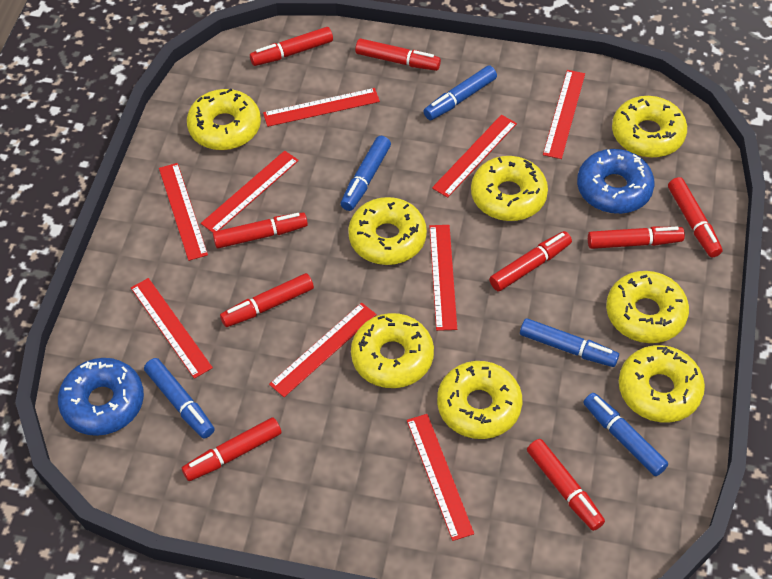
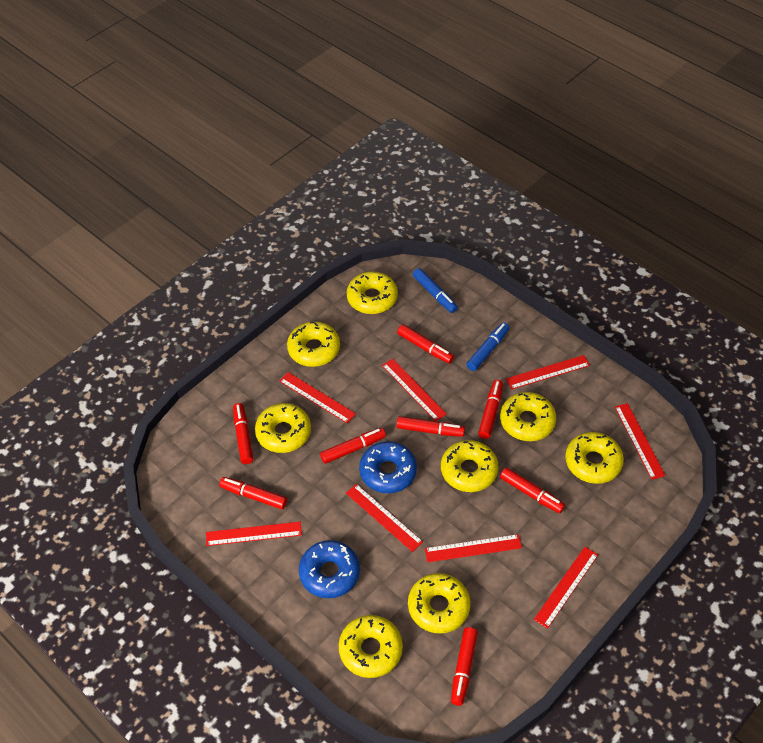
blue marker: [144,358,215,439] [341,136,391,211] [423,65,497,120] [520,318,619,367] [583,393,668,476] = 5 -> [413,268,458,313] [466,322,509,371] = 2
red marker: [182,417,282,481] [213,212,308,248] [220,273,314,327] [250,27,333,66] [355,38,441,71] [489,231,572,291] [527,439,605,531] [588,227,685,249] [668,177,723,258] = 9 -> [219,477,287,509] [233,403,253,464] [320,428,386,464] [396,416,465,437] [397,324,454,364] [451,627,478,706] [478,380,503,439] [500,467,565,513] = 8
red ruler: [131,278,213,379] [159,163,208,261] [201,151,299,233] [263,88,380,127] [269,302,377,397] [407,414,474,541] [429,225,457,331] [432,115,517,198] [543,70,585,159] = 9 -> [206,522,302,546] [279,372,356,423] [346,484,423,552] [382,359,447,421] [425,534,522,562] [506,355,590,390] [534,547,598,629] [615,403,665,480] = 8

